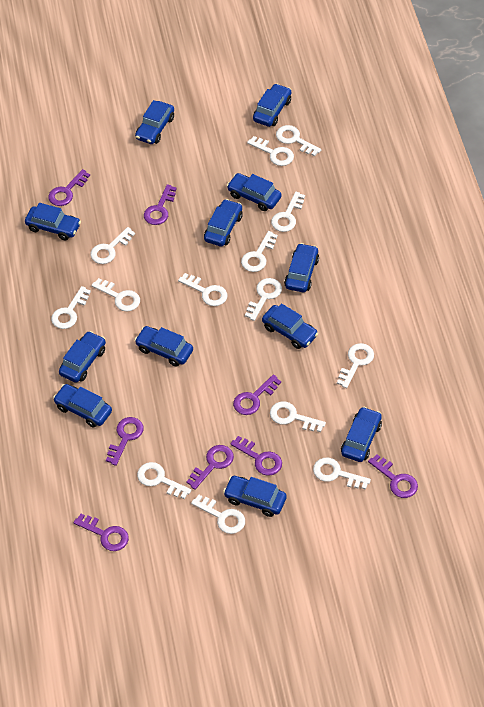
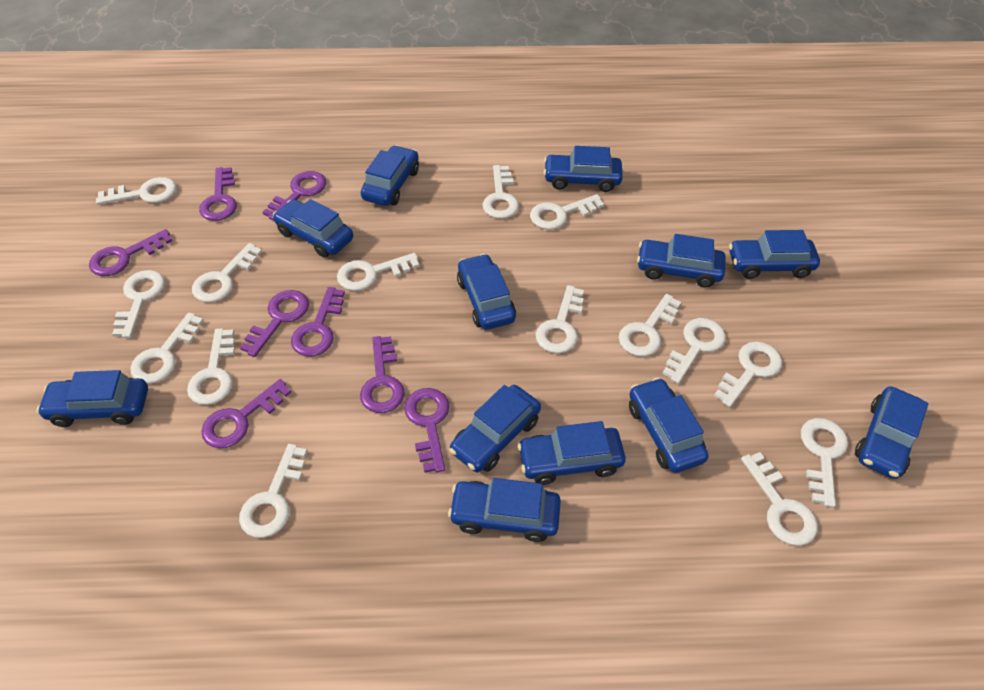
white key: [51,286,91,329] [90,227,135,264] [91,278,140,311] [137,462,191,499] [178,273,227,306] [191,495,245,534] [241,231,278,272] [245,278,282,321] [247,136,294,166] [270,401,326,432] [271,192,305,232] [276,125,321,156] [313,458,371,490] [337,343,374,388] = 14 -> [96,177,176,205] [112,270,165,338] [130,312,204,384] [187,328,235,405] [192,243,262,302] [239,444,307,538] [337,253,419,291] [483,165,519,219] [530,194,604,230] [536,285,584,353] [619,294,681,356] [662,318,726,384] [714,341,782,407] [741,452,817,546] [801,418,848,507] = 15

